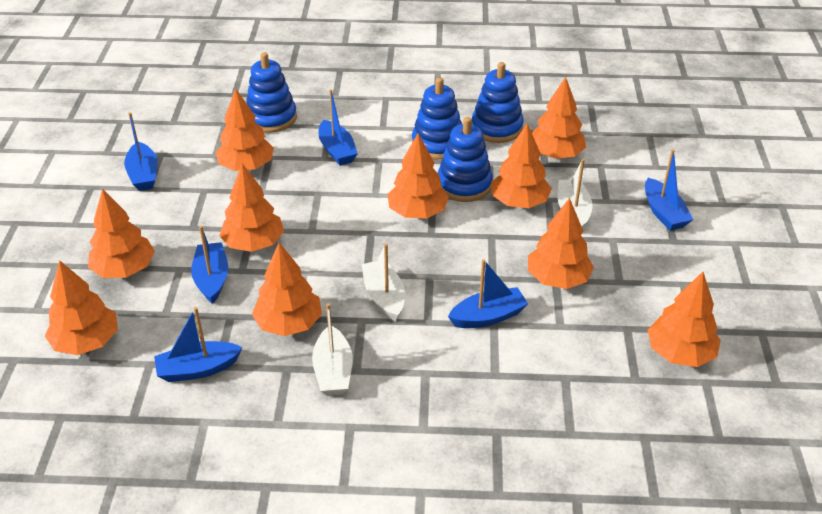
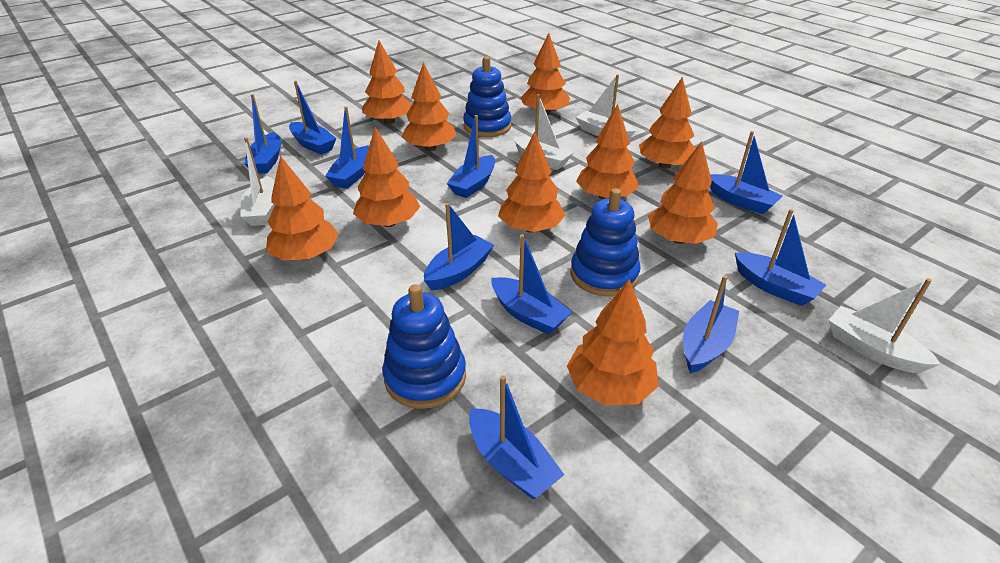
blue boat: [124,112,158,191] [154,307,243,382] [191,226,228,304] [318,89,358,166] [448,259,528,328] [645,149,693,231] = 6 -> [244,94,281,174] [289,81,336,155] [325,107,369,189] [424,203,494,290] [447,115,495,198] [469,375,565,499] [491,234,572,335] [683,275,739,373] [710,131,782,214] [735,209,826,306] = 10
blue stacking toy: [246,52,297,133] [412,77,462,160] [437,117,493,202] [472,62,523,143] = 4 -> [382,284,466,409] [463,56,511,137] [570,188,640,297] = 3
white boat: [312,303,353,396] [361,243,405,322] [557,159,593,228] = 3 -> [240,137,275,226] [514,94,573,170] [576,74,635,140] [828,278,941,374] = 4

